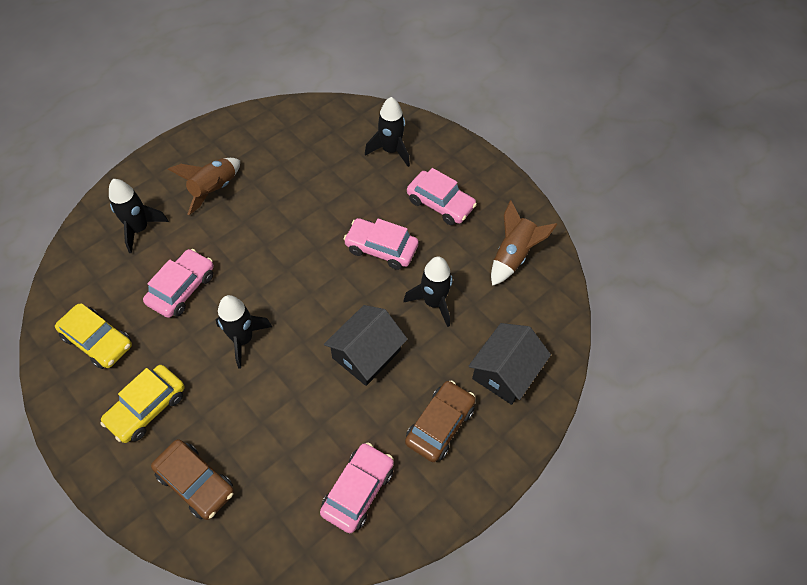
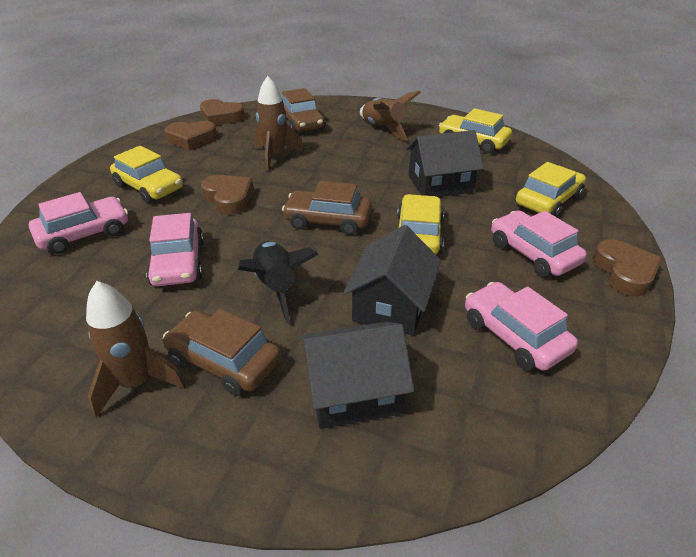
black house: [324,305,408,386] [468,323,551,405] = 2 -> [299,322,414,429] [343,225,441,335] [406,130,484,197] = 3
black rocket: [109,179,169,253] [216,295,272,368] [365,97,410,167] [403,257,453,327] = 4 -> [238,241,319,323] = 1
brown car: [151,439,234,520] [405,380,476,462] = 2 -> [163,309,281,396] [282,88,325,133] [282,181,372,235] = 3
brown heart: none = 0 -> [165,121,217,150] [200,99,245,125] [201,175,254,215] [593,239,662,296] = 4
brown rocket: [168,158,240,215] [491,200,558,286] = 2 -> [86,281,186,418] [254,76,304,171] [360,91,421,141] = 3
yellow car: [55,303,132,369] [100,365,185,443] = 2 -> [110,146,183,203] [397,194,444,255] [439,108,512,154] [515,162,586,217] = 4

